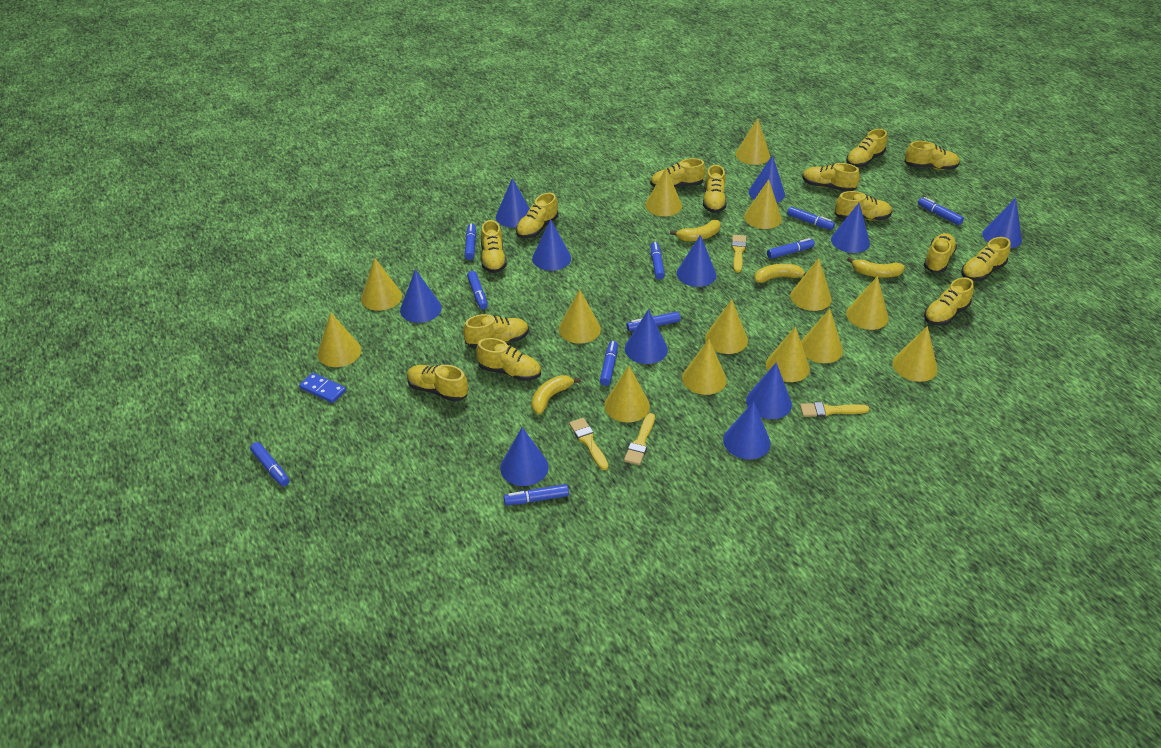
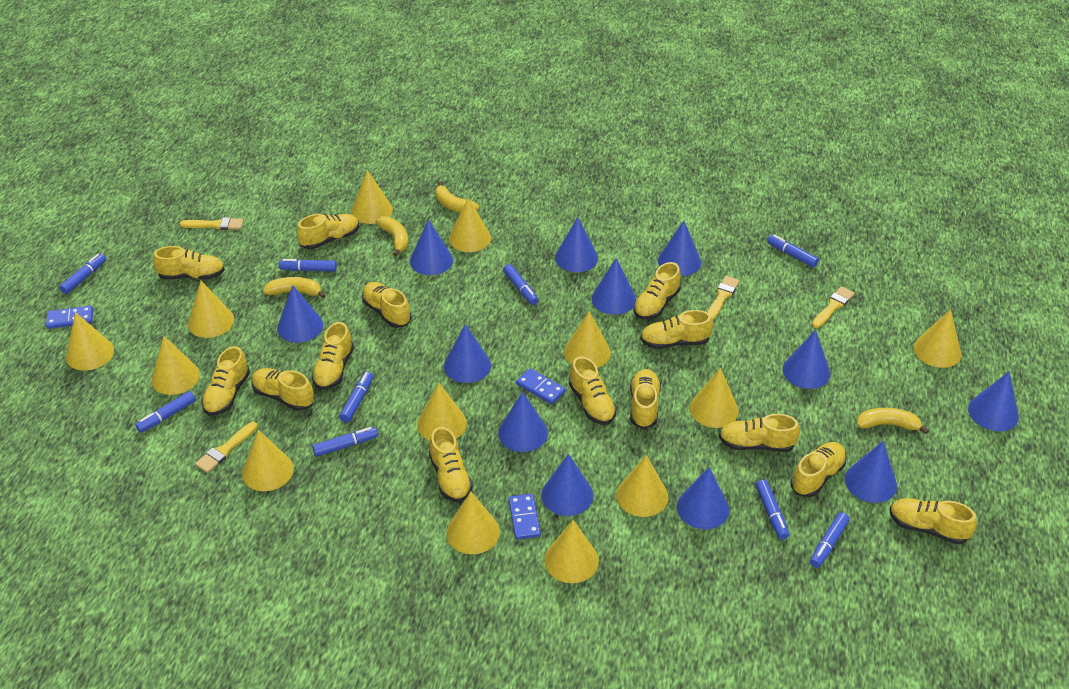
blue cone: [400,269,442,323] [496,178,530,228] [500,427,549,486] [532,219,571,271] [625,309,668,364] [677,235,716,287] [723,401,771,460] [746,362,792,419] [749,155,785,203] [831,203,870,253] [982,198,1022,248] = 11 -> [277,285,323,343] [410,219,453,275] [444,324,491,383] [498,391,548,452] [541,454,593,516] [555,217,598,272] [591,258,636,315] [658,221,701,276] [677,467,729,530] [782,330,830,389] [845,441,897,503] [968,371,1019,431] = 12
blue domino: [299,373,346,403] = 1 -> [46,306,93,329] [508,494,541,540] [516,368,566,404] = 3
blue marker: [250,442,290,486] [465,223,476,260] [467,271,488,309] [504,484,569,505] [600,341,618,386] [626,312,680,331] [650,242,665,280] [767,238,815,259] [787,206,835,230] [918,197,964,225] = 10 -> [59,254,106,294] [135,391,196,433] [279,259,337,271] [312,427,378,457] [339,371,373,422] [503,264,538,305] [755,480,789,540] [767,235,819,267] [810,512,850,568] = 9
yellow cone: [318,312,361,367] [361,258,402,311] [559,289,601,343] [604,366,650,422] [645,167,682,216] [682,339,727,395] [705,300,748,354] [736,118,770,165] [744,179,782,229] [766,326,810,382] [790,258,832,311] [801,309,843,363] [846,276,889,330] [893,326,938,382] = 14 -> [66,312,114,371] [151,336,200,395] [188,281,234,338] [242,430,294,491] [351,170,393,224] [417,383,467,441] [446,492,500,554] [449,198,491,252] [544,520,599,583] [564,311,611,368] [616,455,668,517] [690,368,739,428] [914,309,961,368] = 13

